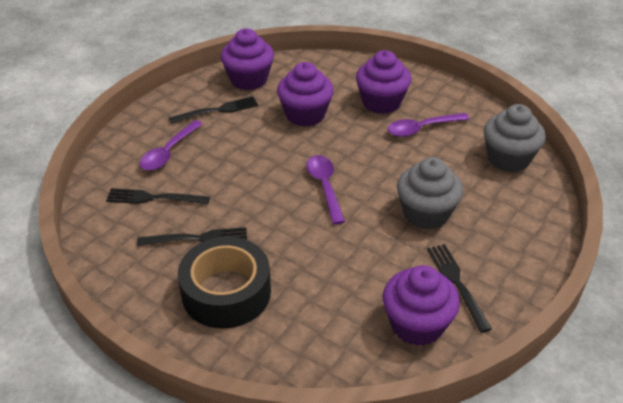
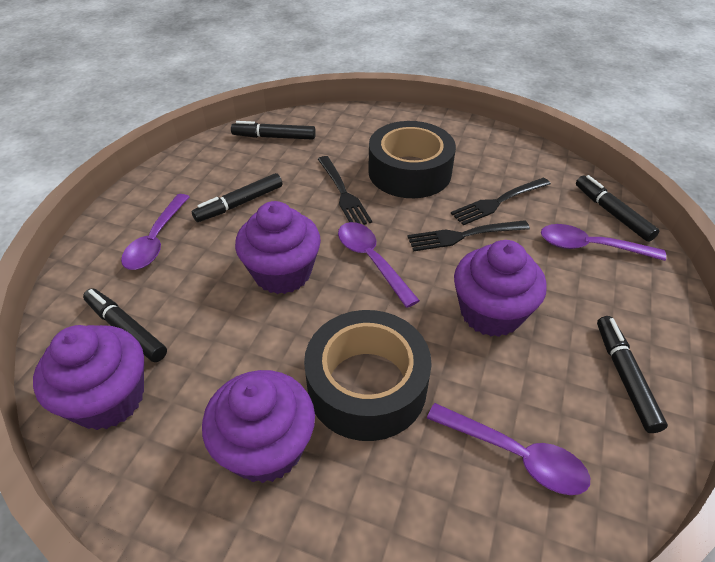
black fork: [106,188,210,204] [137,227,247,246] [169,96,258,124] [427,244,492,333] = 4 -> [318,156,372,225] [408,220,530,251] [451,177,551,225] = 3
black marker: none = 0 -> [83,288,167,362] [192,173,282,222] [231,121,316,140] [576,175,659,242] [597,316,668,433] = 5
black tape: [178,237,271,329] = 1 -> [304,310,432,441] [368,121,456,198] = 2
grey cupcake: [397,157,463,230] [484,104,546,172] = 2 -> none = 0
purple spoon: [140,120,203,171] [306,155,345,225] [387,113,469,137] = 3 -> [121,194,189,270] [338,222,420,308] [427,403,590,495] [541,224,666,261] = 4

